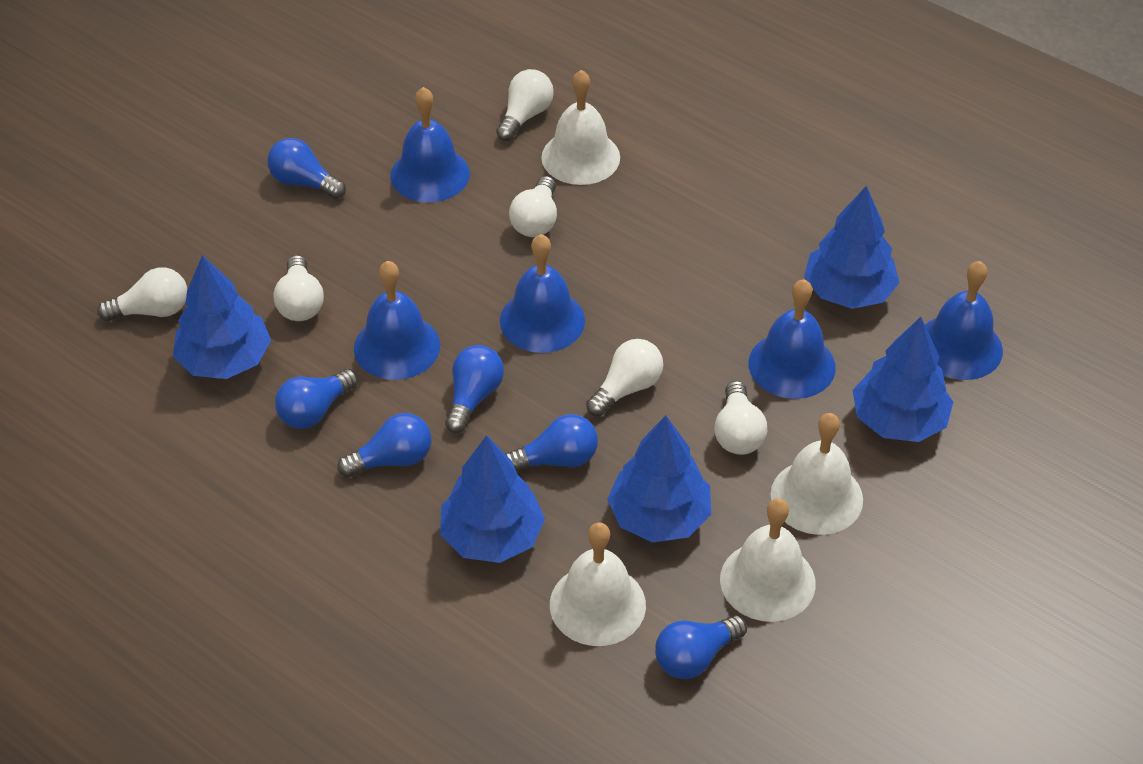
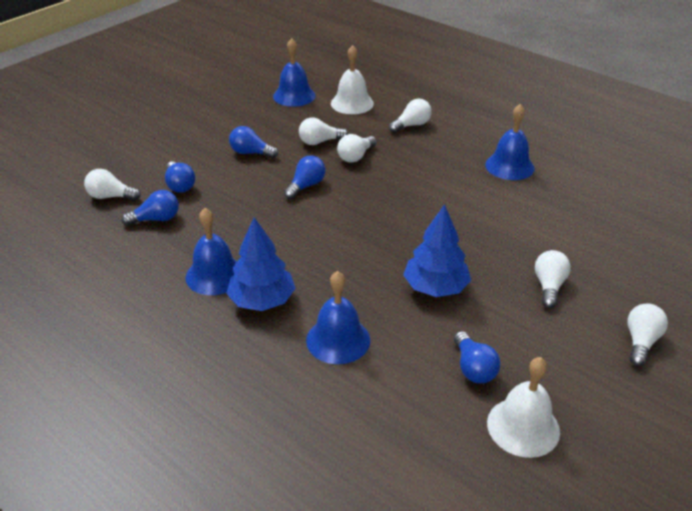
blue bell: [354,261,440,380] [390,87,470,202] [500,234,585,353] [749,279,836,399] [925,261,1003,380] = 5 -> [186,208,237,295] [273,38,316,107] [306,271,370,364] [485,104,535,180] = 4
blue light bulb: [267,138,346,199] [275,369,358,429] [337,413,431,477] [445,345,504,433] [505,414,598,471] [655,615,747,679] = 6 -> [121,190,179,226] [165,162,195,193] [229,126,278,158] [284,155,325,199] [454,331,501,383] = 5
blue tree: [173,255,271,379] [440,435,545,563] [607,415,711,543] [804,186,900,309] [853,317,953,442] = 5 -> [226,217,296,311] [403,204,471,297] = 2
white bell: [541,70,620,185] [550,522,646,646] [720,498,816,622] [771,413,863,535] = 4 -> [331,45,374,114] [487,357,560,458] = 2

